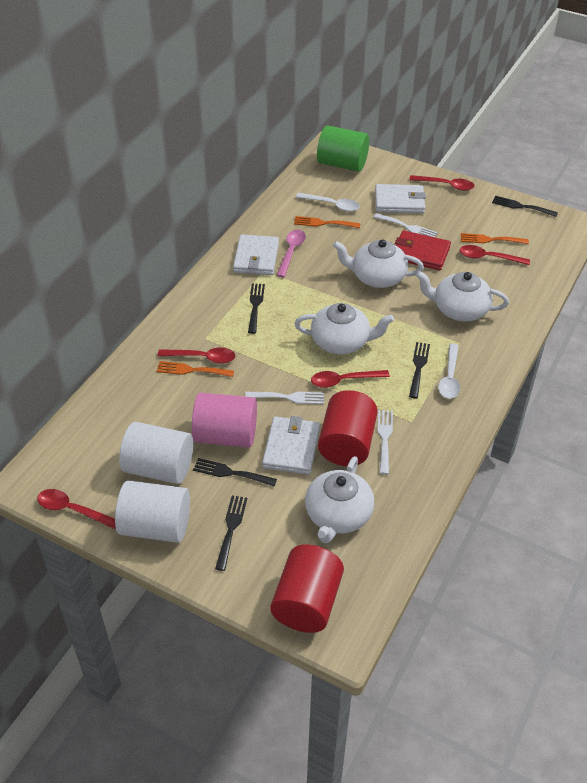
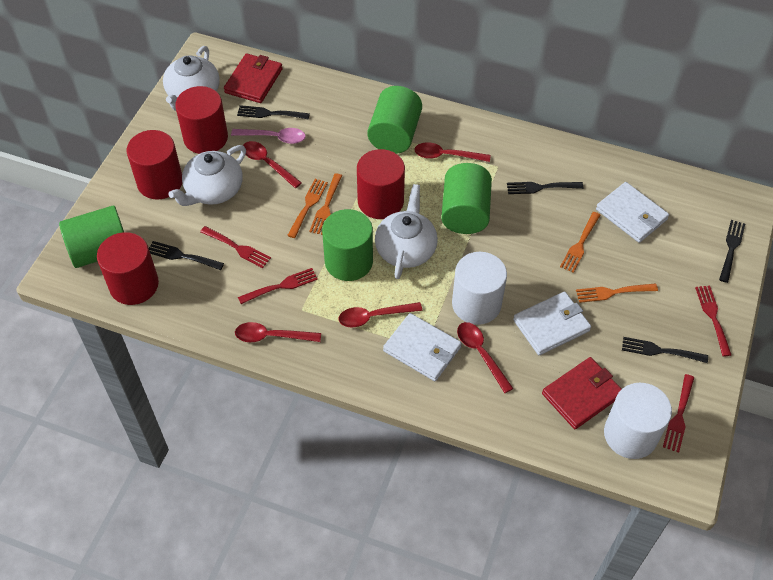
green cylinder: [317,125,369,172] = 1 -> [59,206,124,268] [322,209,373,281] [367,86,422,154] [441,163,492,234] = 4
orange fork: [157,361,234,377] [294,216,361,228] [461,233,529,244] = 3 -> [287,179,328,238] [309,173,342,235] [560,212,601,273] [576,283,658,303] = 4
pink cylinder: [192,393,257,448] = 1 -> none = 0
red cylinder: [270,545,344,633] [318,390,378,466] = 2 -> [97,232,159,305] [127,130,182,200] [175,86,228,154] [357,149,405,219] = 4
red fork: none = 0 -> [200,226,271,268] [238,268,318,304] [663,374,694,453] [695,286,731,356] = 4
red wallet: [395,230,451,270] = 1 -> [224,53,283,103] [542,357,621,429] = 2
white fork: [245,392,324,404] [373,213,438,237] [377,410,393,474] = 3 -> none = 0
white spoon: [296,193,360,212] [438,343,460,399] = 2 -> none = 0
white teapot: [294,303,394,354] [305,456,375,543] [333,239,424,288] [416,271,509,321] = 4 -> [163,46,220,111] [169,145,246,206] [375,184,438,279] = 3

